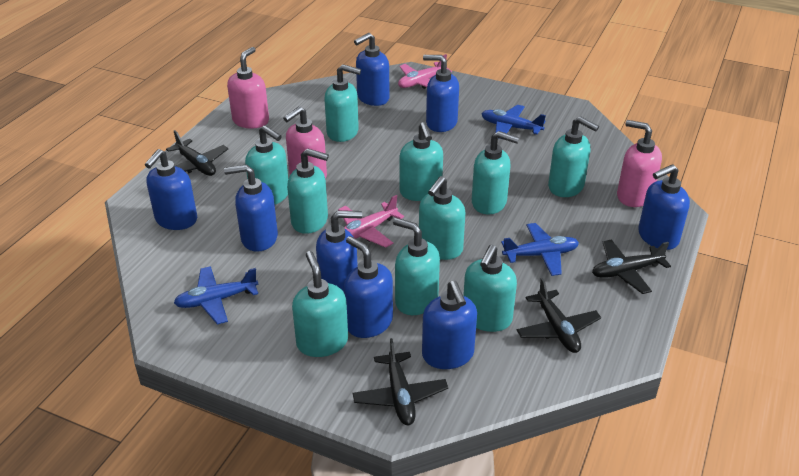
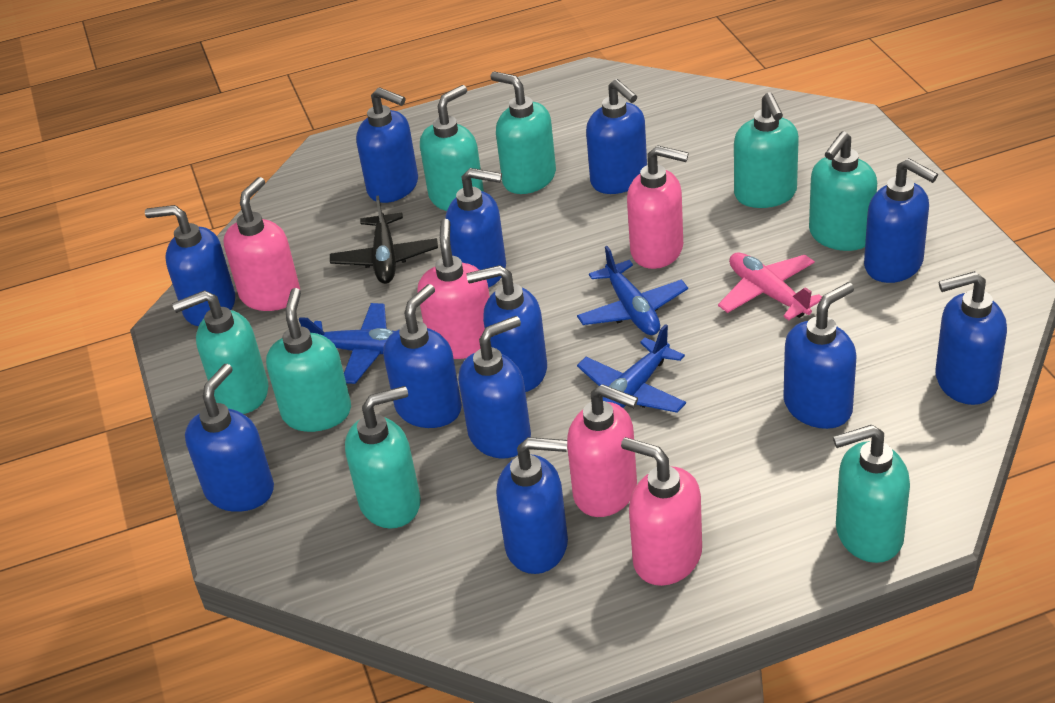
black plane: [166,130,228,176] [353,338,448,425] [517,278,601,353] [592,239,671,294] = 4 -> [330,195,438,284] = 1
blue soap dispenser: [145,149,197,230] [224,164,278,252] [316,210,362,292] [344,236,393,338] [354,33,389,106] [422,281,477,369] [423,55,459,132] [638,164,690,250] = 8 -> [145,205,235,326] [185,364,274,512] [356,87,418,203] [383,284,462,428] [445,168,506,288] [458,316,531,458] [466,265,547,392] [496,437,568,574] [586,79,647,194] [783,282,857,429] [864,158,938,283] [935,271,1007,405] = 12
pink plane: [338,195,404,248] [398,54,452,89] = 2 -> [718,253,822,320] = 1
pink soap dispenser: [227,47,269,129] [283,106,327,179] [617,120,662,207] = 3 -> [223,177,300,311] [417,219,490,359] [567,384,638,517] [621,437,702,586] [627,145,689,269] = 5
turquoise soap dispenser: [245,125,288,204] [287,148,329,234] [292,251,348,357] [324,64,361,142] [393,218,440,315] [400,122,443,201] [419,176,466,260] [463,244,517,332] [472,131,519,215] [548,116,599,197] = 10 -> [172,290,268,414] [266,288,351,432] [345,386,421,529] [420,85,484,211] [490,71,556,194] [734,92,799,208] [809,132,877,251] [833,425,910,563] = 8

